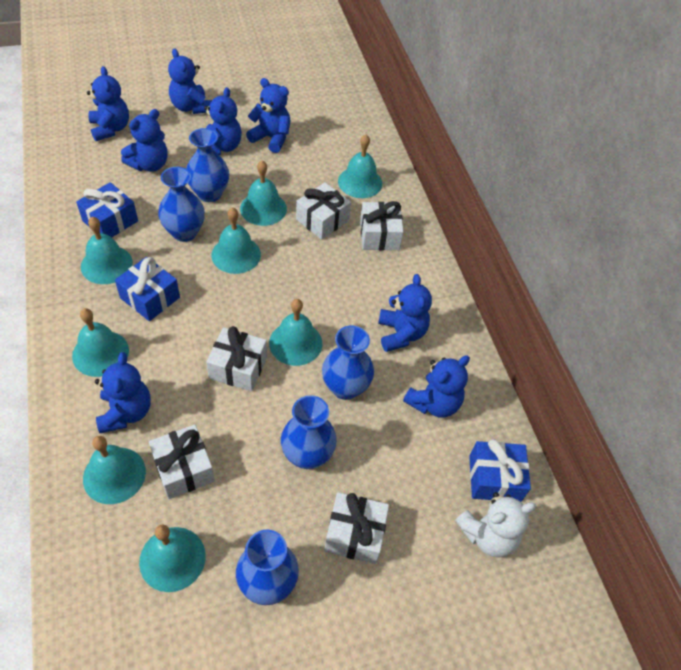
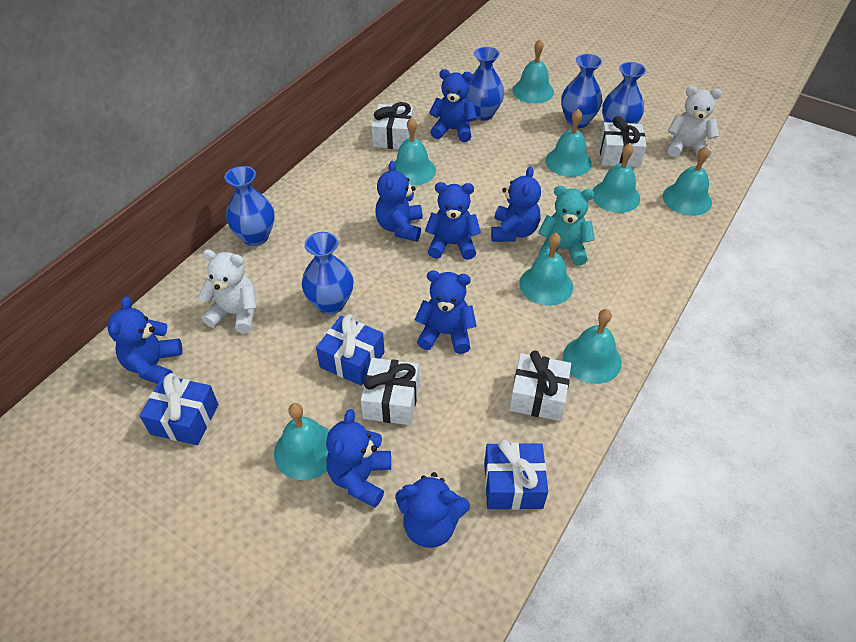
turquoise teddy bear: none = 0 -> [538,186,595,266] = 1
white gift: [149,425,215,499] [206,326,267,391] [296,182,351,240] [324,492,389,564] [360,201,404,250] = 5 -> [361,358,419,425] [372,102,413,149] [509,351,571,421] [599,116,646,167] = 4
white teddy bear: [455,492,536,558] = 1 -> [198,249,257,334] [668,86,722,159] = 2

